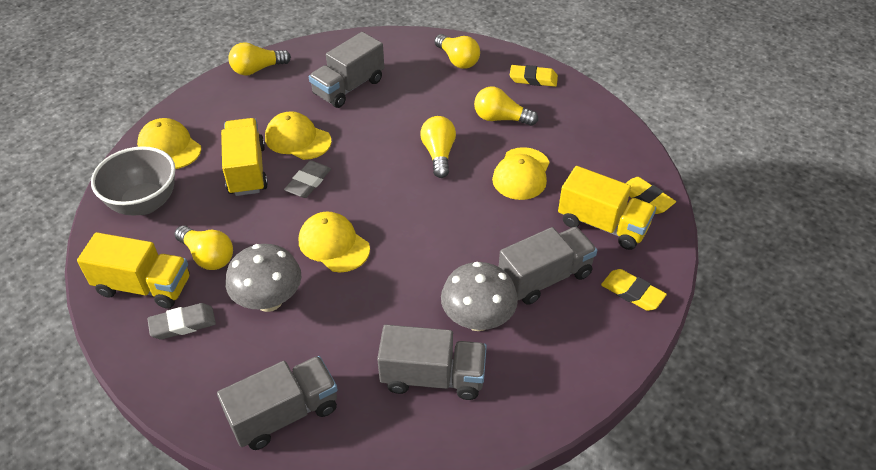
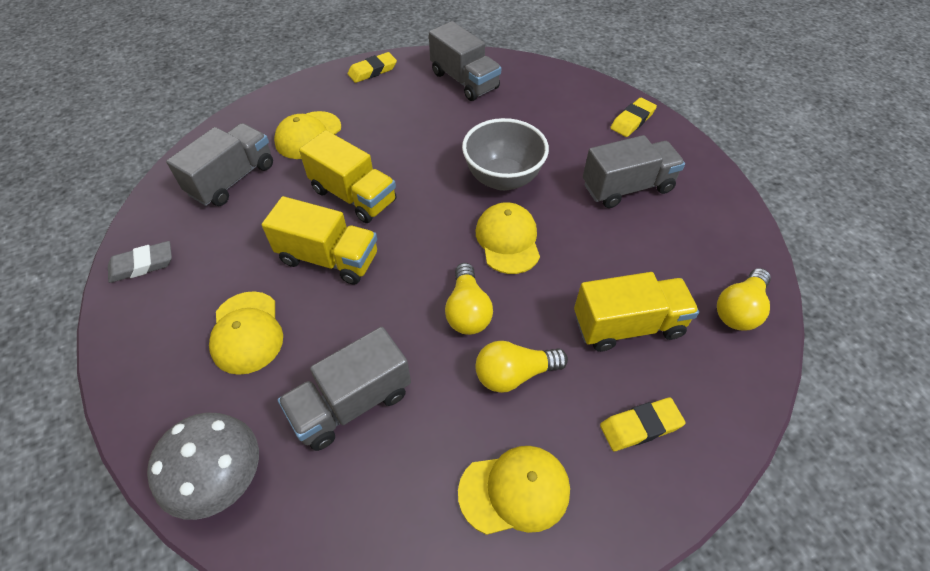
grey eraser: [147,303,216,340] [284,161,331,198] = 2 -> [108,241,172,283] = 1
grey mushroom: [226,244,301,312] [441,262,518,331] = 2 -> [147,413,259,520] = 1
yellow light bulb: [175,226,233,270] [228,42,291,75] [420,116,456,178] [435,34,480,69] [474,87,538,126] = 5 -> [445,263,493,335] [475,341,568,393] [717,268,771,331] = 3

